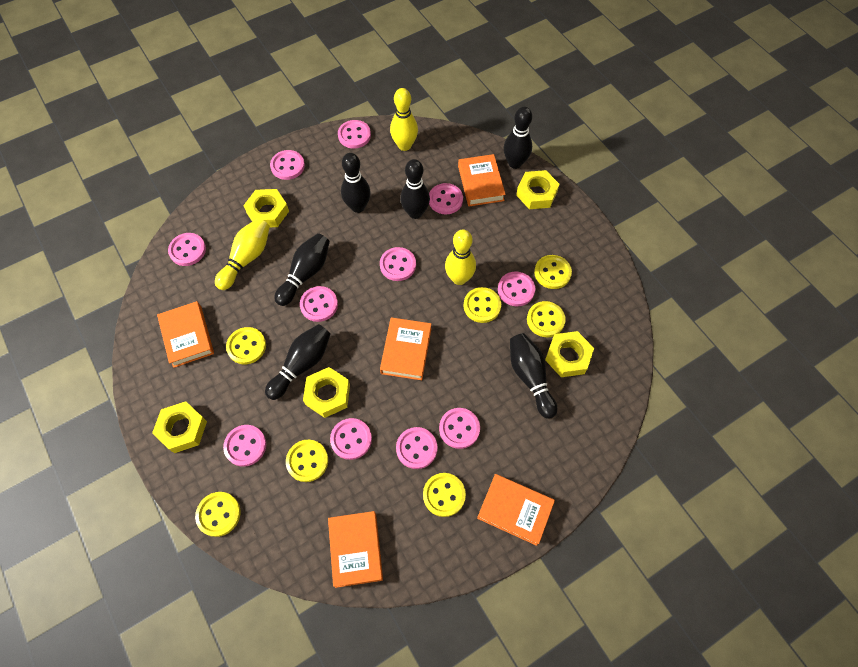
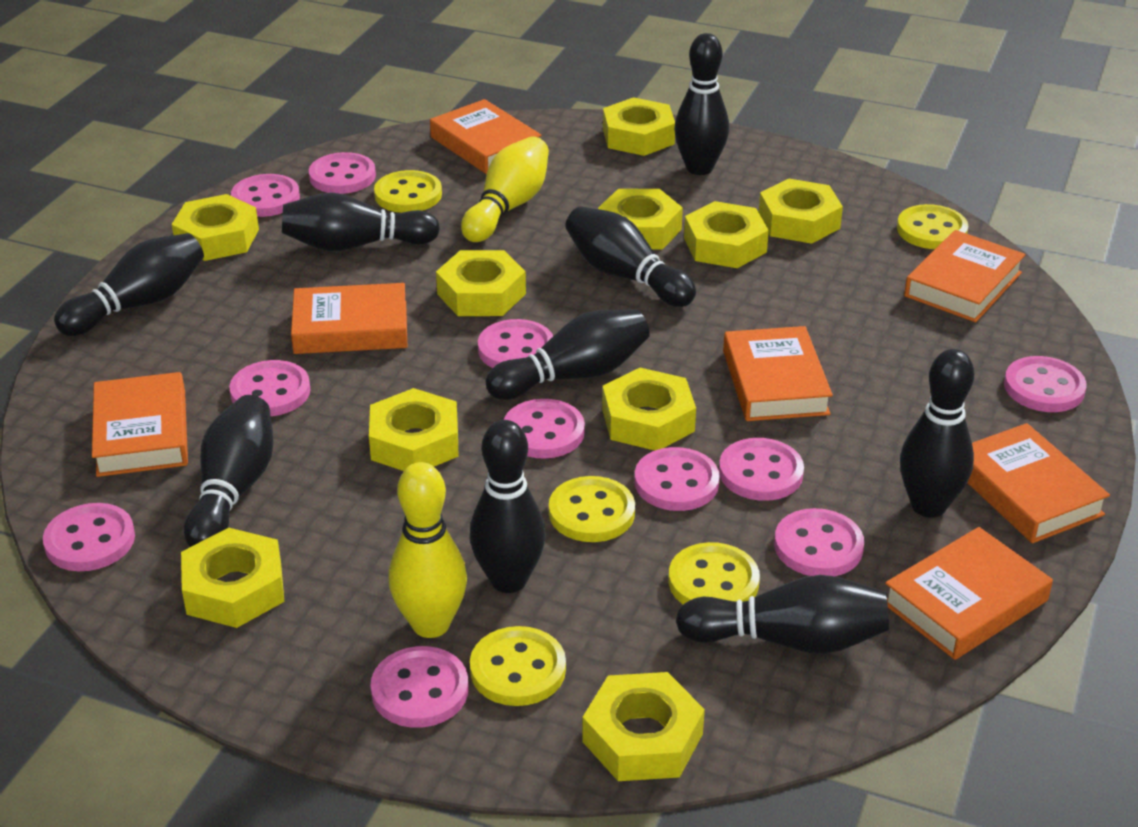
black bowling pin: [265,324,331,400] [274,233,330,306] [341,153,371,213] [400,159,430,219] [504,107,532,169] [510,333,557,419] = 6 -> [54,233,204,336] [184,395,274,547] [282,192,440,251] [469,420,545,593] [485,309,650,400] [565,206,696,307] [674,33,729,175] [676,575,889,654] [900,349,974,518] = 9
orange book: [157,301,214,368] [328,511,383,588] [380,317,431,380] [458,154,506,206] [477,474,555,546] = 5 -> [92,372,188,477] [291,283,408,354] [430,99,542,174] [723,326,833,421] [885,527,1053,660] [904,230,1026,322] [967,423,1110,543] = 7
yellow bowling pin: [215,218,270,290] [390,88,418,151] [445,229,476,285] = 3 -> [389,462,467,638] [461,136,549,242] = 2
yellow button: [195,492,241,537] [226,327,266,364] [286,440,328,482] [423,473,466,517] [464,287,501,323] [527,301,566,337] [534,255,572,289] = 7 -> [374,170,442,213] [470,626,566,706] [549,476,635,542] [669,542,760,604] [897,204,968,249] = 5
yellow nut: [152,401,207,453] [243,189,289,227] [303,367,350,418] [516,170,560,209] [545,331,594,377] = 5 -> [172,194,259,261] [181,528,284,628] [369,388,459,471] [436,250,526,316] [582,672,705,781] [598,189,683,250] [602,368,696,451] [603,97,675,156] [684,201,769,268] [759,179,843,244] = 10

